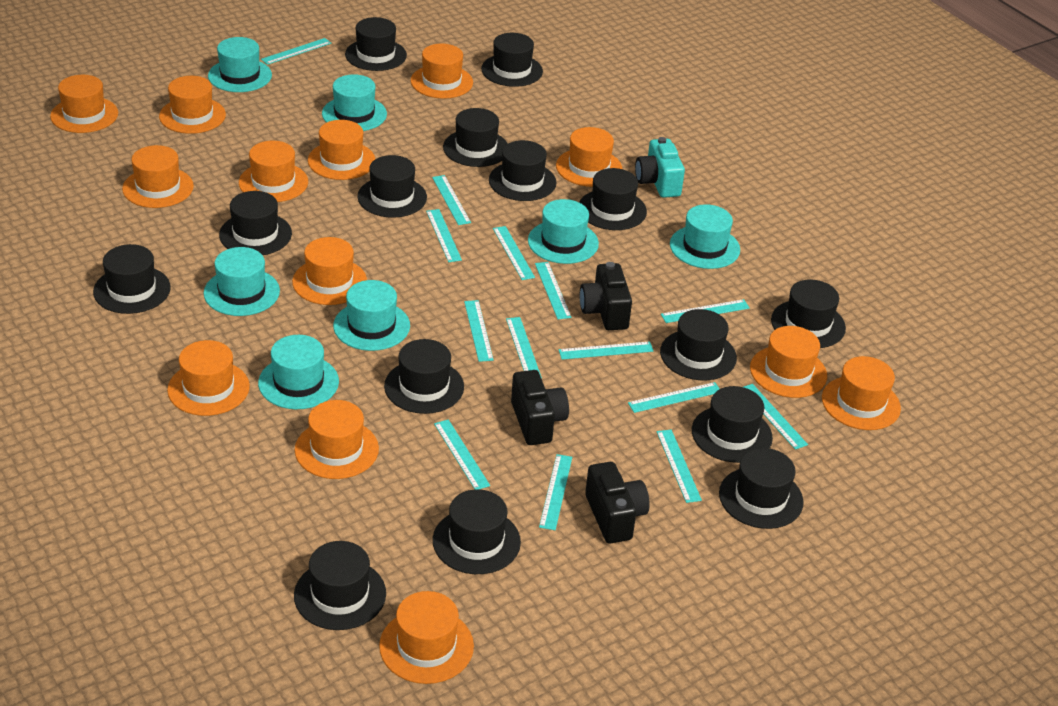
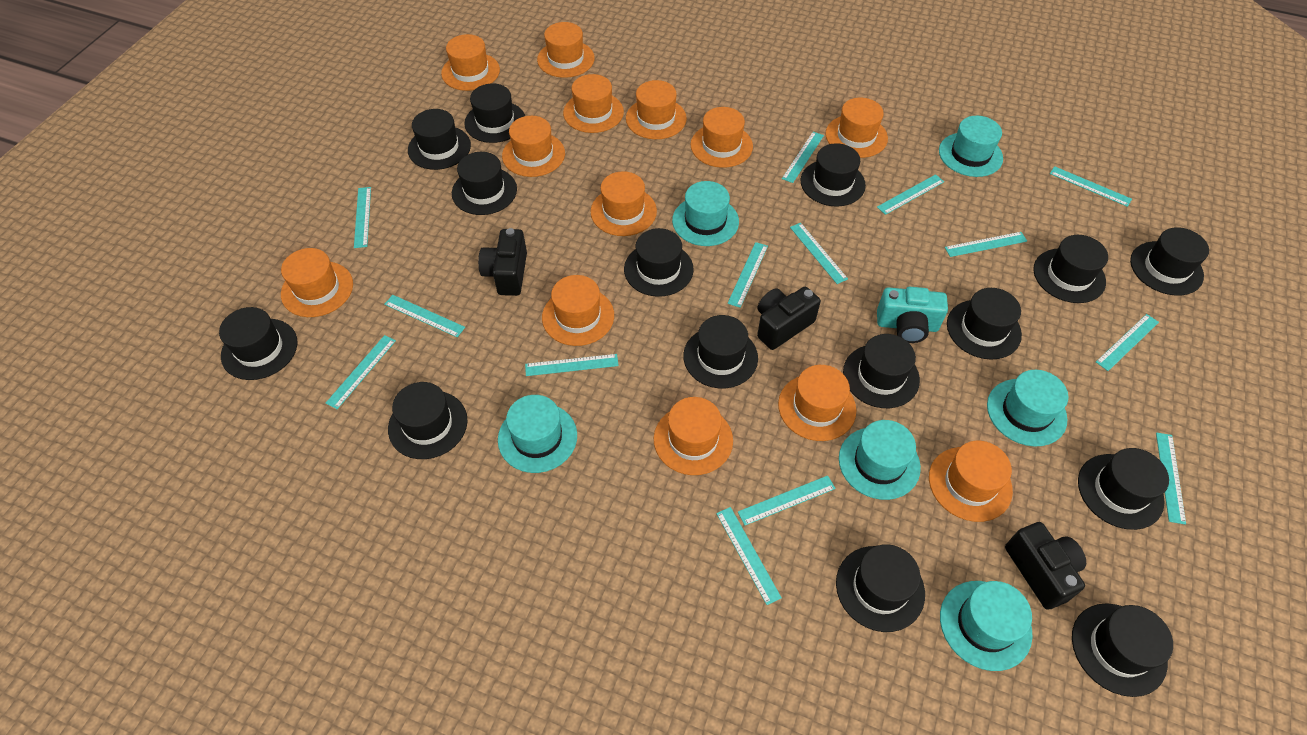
turquoise hat: [204,247,280,316] [208,37,272,92] [258,335,339,409] [322,74,387,131] [333,280,410,351] [528,199,599,264] [670,204,740,269] = 7 -> [498,395,577,473] [672,181,739,246] [839,420,921,500] [939,116,1003,177] [940,581,1032,671] [987,370,1068,447] = 6

